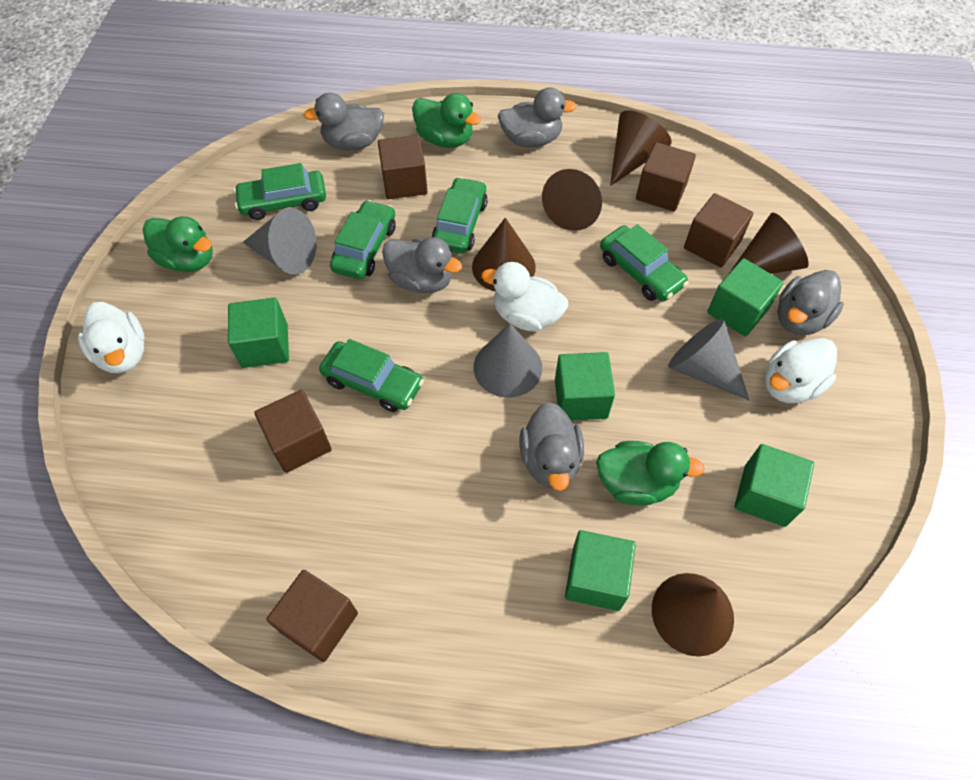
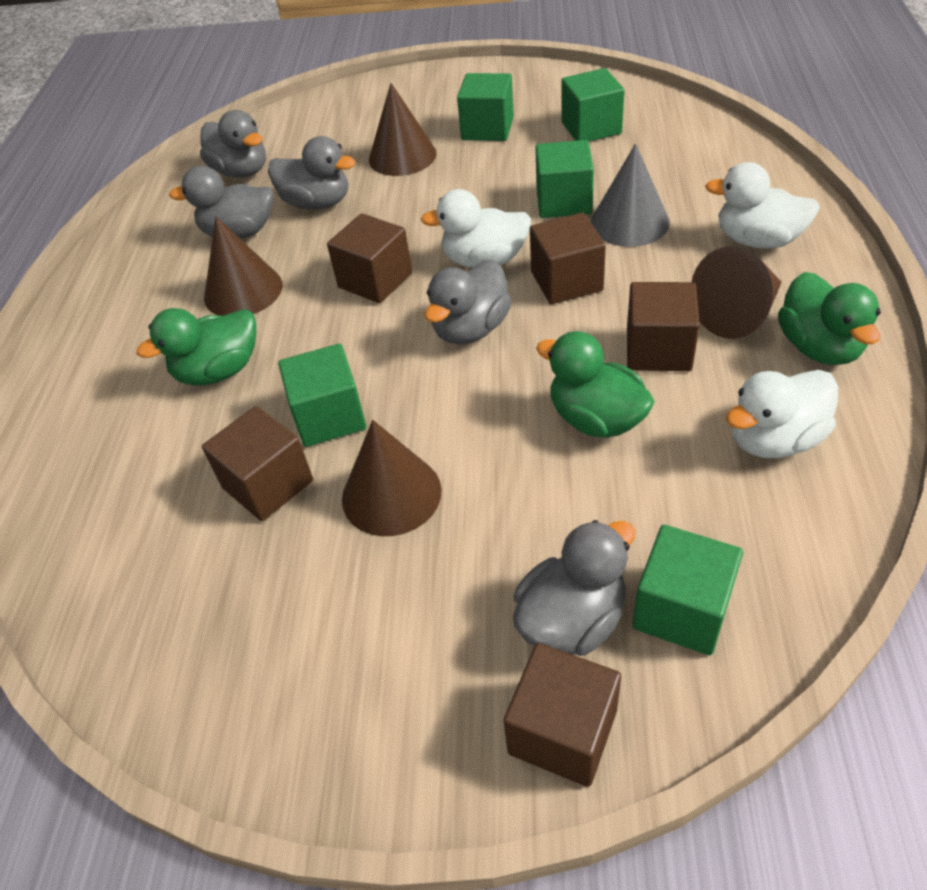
brown cone: [472,218,536,292] [542,169,602,231] [610,110,671,186] [652,573,734,657] [730,213,809,274] = 5 -> [204,216,282,316] [342,420,442,536] [369,83,437,176] [692,246,781,339] = 4
green car: [234,163,326,220] [319,339,424,412] [330,200,396,279] [432,177,488,254] [600,224,688,302] = 5 -> none = 0
grey cone: [243,208,317,275] [474,324,542,397] [668,318,749,400] = 3 -> [591,143,670,247] = 1

